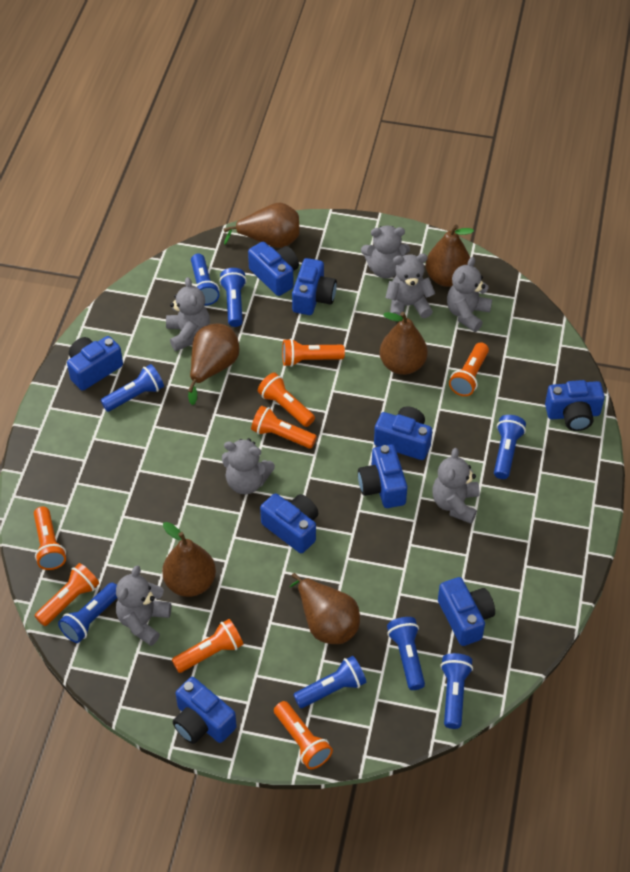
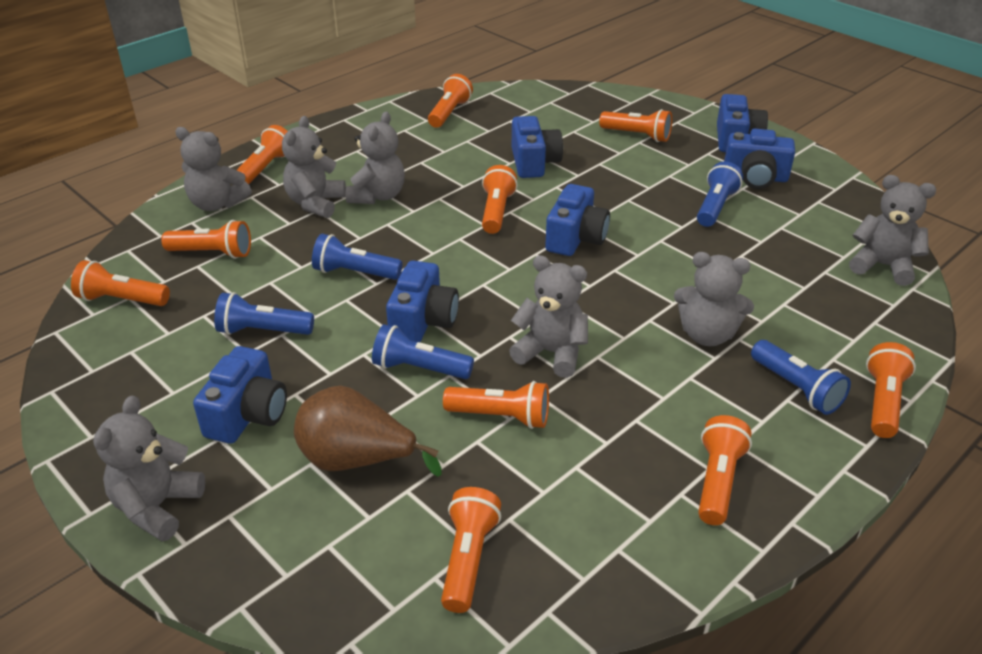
blue camera: [67,336,123,391] [173,677,237,744] [248,242,299,296] [260,493,318,553] [292,258,337,315] [358,444,407,508] [374,406,432,460] [438,577,495,646] [545,380,605,431] = 9 -> [193,346,287,444] [386,260,459,342] [512,116,563,178] [545,184,610,256] [717,94,768,152] [724,129,795,189] = 6
blue flashlight: [58,583,117,643] [101,364,164,412] [191,254,220,306] [219,268,247,327] [293,656,366,708] [387,617,425,690] [440,653,473,729] [494,415,526,479] = 8 -> [214,292,314,335] [312,234,403,280] [372,324,474,379] [697,161,743,227] [751,340,851,415] = 5
brown pear: [162,522,216,597] [188,323,239,405] [223,203,300,248] [290,573,360,644] [380,312,428,375] [426,224,474,287] = 6 -> [294,386,442,477] = 1
orange flashlight: [34,506,66,570] [35,563,99,626] [172,619,244,673] [251,406,317,449] [258,373,315,427] [274,701,333,769] [282,339,345,367] [449,342,489,396] = 8 -> [71,260,170,306] [161,220,251,259] [237,125,288,184] [428,74,473,128] [441,487,501,613] [443,381,549,429] [482,165,517,234] [599,109,672,142] [698,415,752,525] [866,342,916,438] = 10

